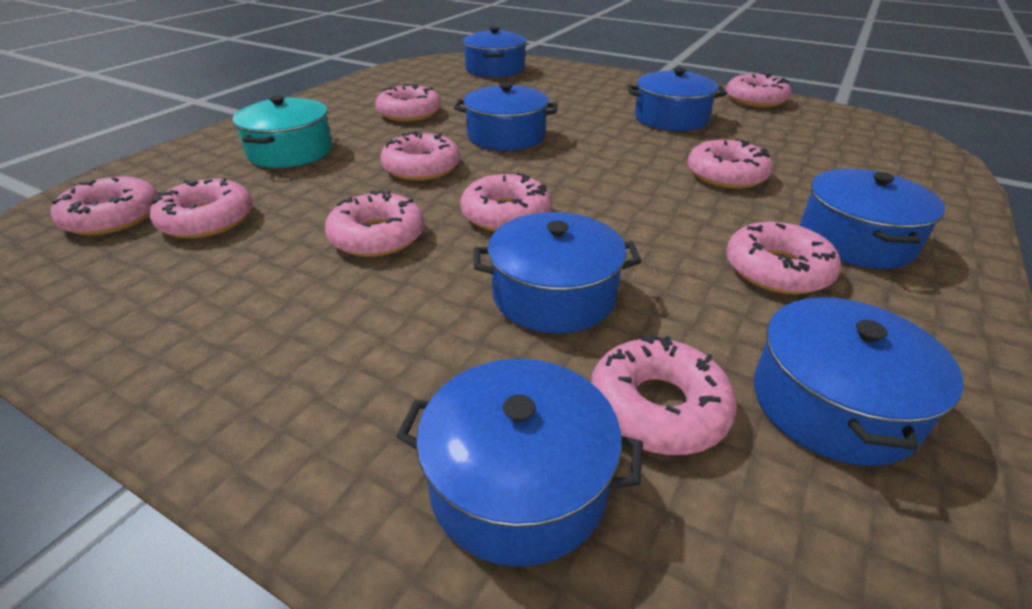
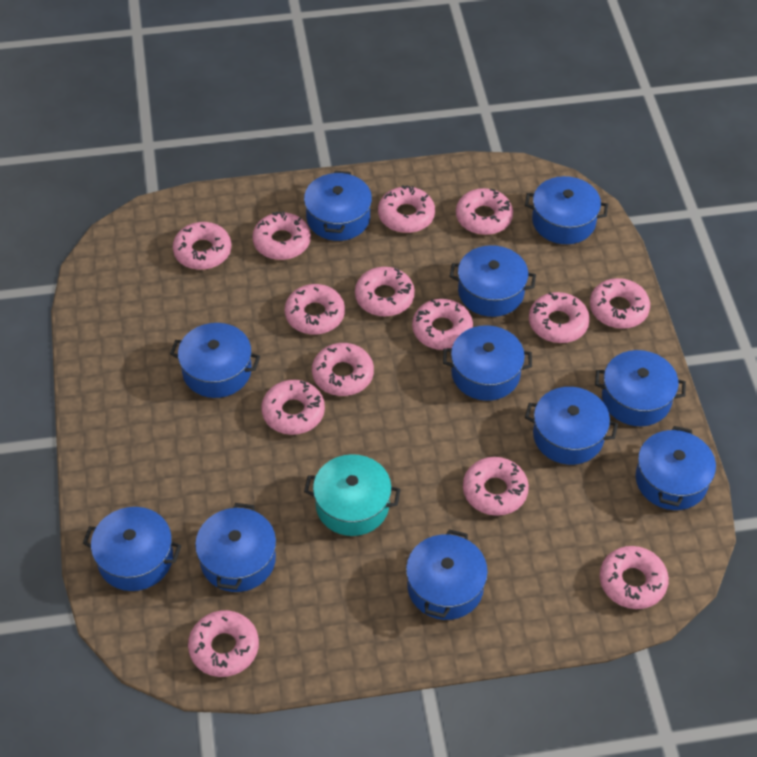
blue pot: [396,359,643,567] [454,82,558,150] [463,27,527,78] [474,212,642,333] [627,68,727,131] [754,295,964,466] [800,169,945,269] = 7 -> [83,507,181,591] [170,323,260,398] [195,503,276,592] [304,171,372,241] [406,529,488,620] [443,325,532,401] [449,245,536,317] [525,176,608,244] [525,387,618,465] [595,350,686,426] [636,426,716,510] = 11
pink donut: [51,176,158,235] [150,178,253,238] [325,190,425,257] [375,84,441,122] [380,131,460,181] [460,173,552,232] [591,335,737,455] [688,139,773,189] [726,73,791,107] [726,221,841,294] = 10 -> [173,222,231,270] [188,610,259,677] [252,211,311,260] [261,380,325,435] [285,284,345,334] [312,343,374,396] [355,267,415,317] [378,185,435,233] [412,299,473,350] [456,188,513,235] [463,457,529,516] [529,292,590,343] [590,278,650,329] [600,546,669,609] = 14

